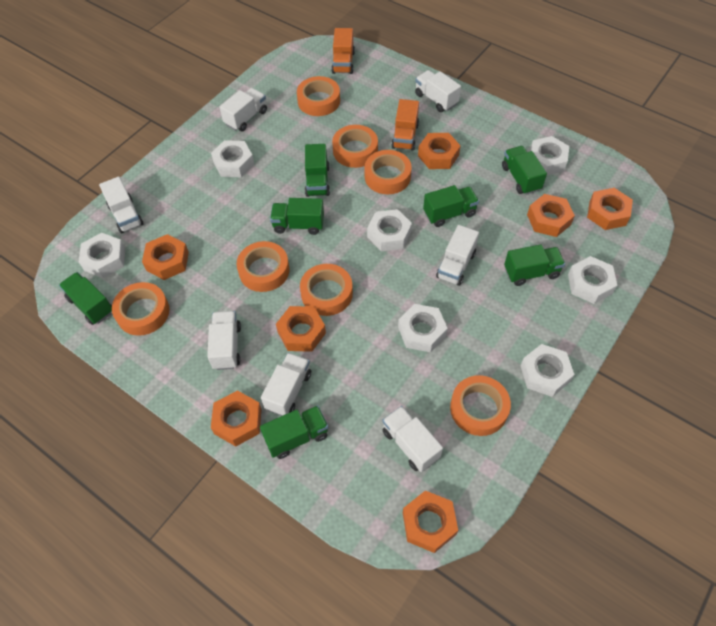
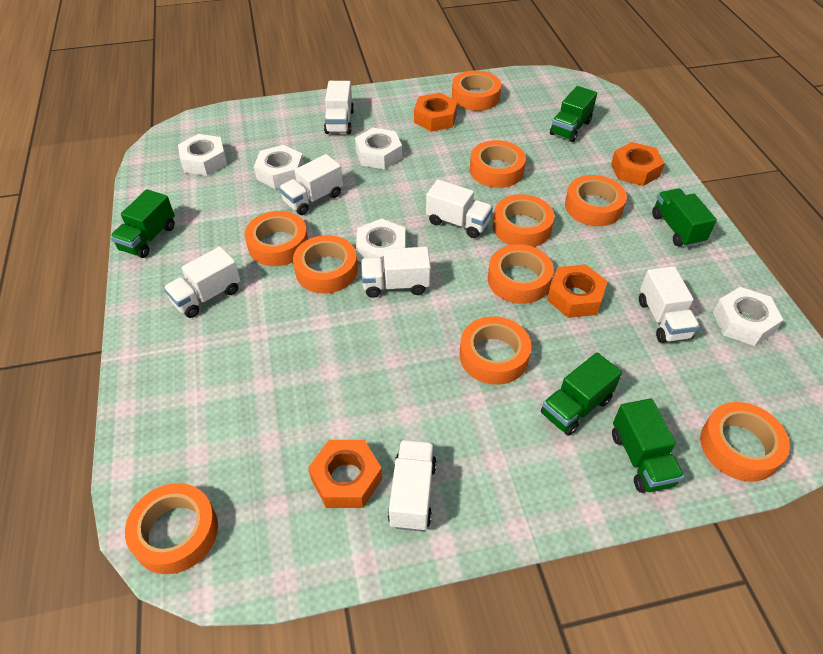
green truck: [59,272,112,325] [260,406,328,459] [270,198,324,235] [305,144,330,197] [423,185,479,227] [502,146,547,195] [504,245,565,286] = 7 -> [110,189,175,258] [541,352,622,436] [550,86,597,142] [612,398,684,493] [652,188,717,247] = 5
orange nut: [142,234,189,280] [211,391,262,446] [276,306,326,352] [403,491,458,553] [418,133,461,169] [527,194,575,237] [587,188,633,230] = 7 -> [308,440,382,508] [414,93,457,132] [547,264,608,318] [611,142,665,186] = 4
orange tape: [112,282,169,336] [236,241,289,292] [297,76,340,116] [300,264,353,316] [332,125,378,168] [364,150,412,194] [450,375,511,436] = 7 -> [125,483,218,574] [245,211,308,266] [293,235,358,293] [452,71,501,111] [460,316,531,385] [470,140,526,188] [488,244,554,304] [493,194,554,247] [565,175,627,226] [700,402,790,482] = 10
orange truck: [331,28,355,74] [391,99,419,151] = 2 -> none = 0
white nut: [79,233,125,278] [211,140,254,177] [367,209,412,251] [398,304,448,352] [520,344,575,397] [530,136,569,175] [568,256,617,304] = 7 -> [178,134,227,176] [254,145,304,189] [355,128,402,169] [356,218,405,270] [713,287,783,346] = 5

